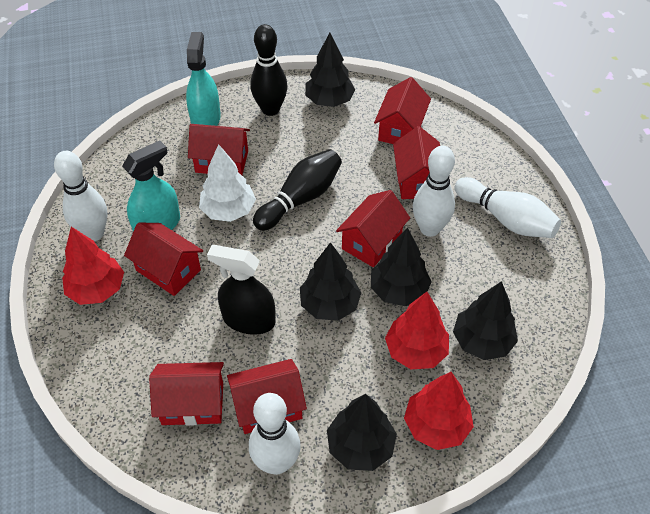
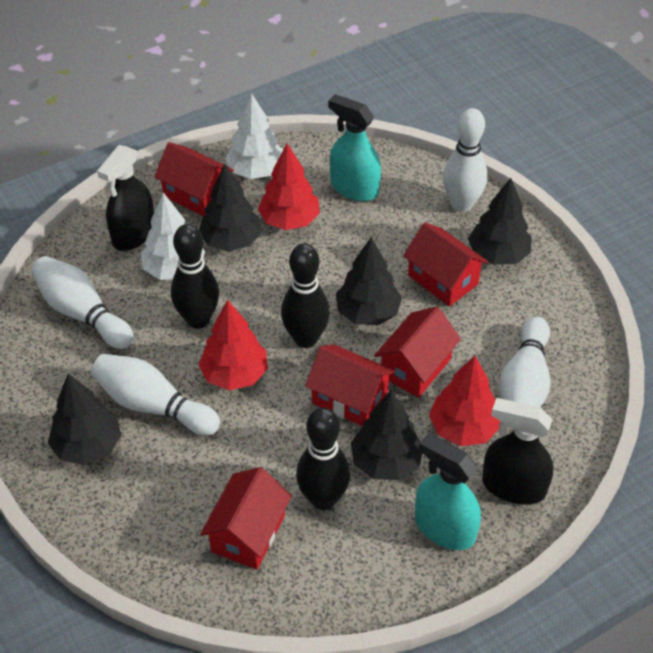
black bowling pin: [251,24,287,116] [253,149,342,231] = 2 -> [171,224,219,329] [281,243,330,348] [296,408,351,510] = 3
black spray bottle: [207,245,276,335] = 1 -> [97,145,154,251] [482,398,554,505] = 2
red house: [124,223,203,296] [149,362,224,426] [188,124,250,175] [227,359,307,434] [336,190,410,267] [374,77,431,144] [393,126,440,199] = 7 -> [154,142,234,216] [200,467,292,570] [305,345,395,426] [374,307,461,398] [403,222,488,306] = 5
white tree: [199,144,256,222] = 1 -> [141,192,205,280] [225,93,283,179] = 2

